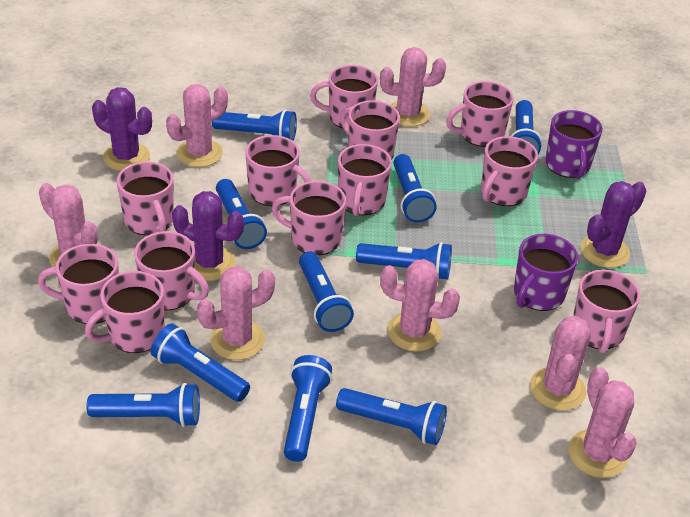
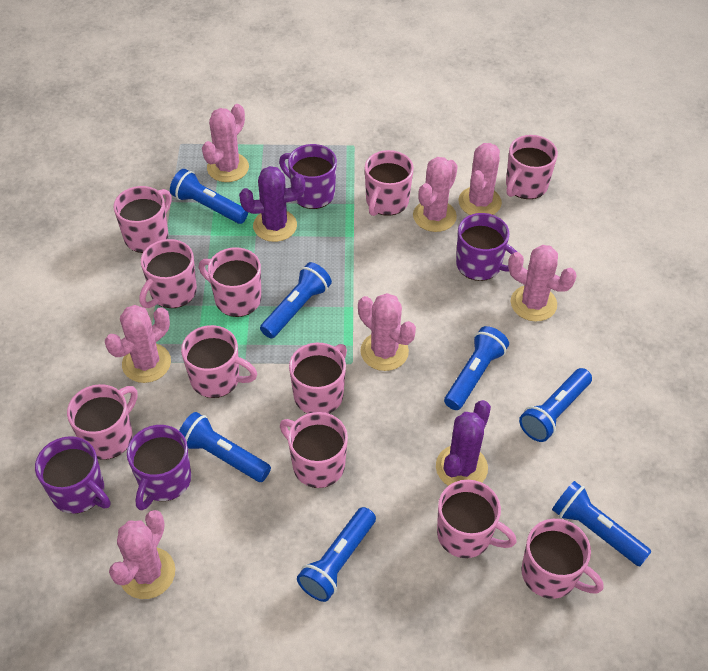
blue flashlight: [87,383,200,427] [151,323,250,402] [212,110,297,141] [216,179,267,249] [284,355,332,462] [299,252,354,332] [336,388,447,445] [356,242,452,280] [393,154,437,223] [511,100,542,155] = 10 -> [170,169,248,224] [179,412,271,482] [260,262,332,339] [297,507,376,602] [444,326,509,410] [519,368,592,442] [552,481,652,566] = 7
pink mug: [38,244,119,324] [85,271,165,353] [117,162,174,235] [134,231,209,310] [245,135,311,206] [272,181,346,255] [310,65,378,129] [338,144,392,216] [340,100,400,160] [446,81,514,147] [481,136,538,206] [573,269,640,353] = 12 -> [67,384,138,459] [113,186,172,253] [139,239,197,308] [181,325,257,398] [199,247,261,317] [280,412,348,488] [289,343,347,414] [365,150,414,216] [437,480,517,558] [506,135,558,199] [521,519,604,599] = 11
purple cactus: [92,87,152,171] [172,191,244,281] [580,181,647,268] = 3 -> [239,166,305,242] [436,400,491,486] = 2
purple mug: [514,234,578,311] [545,110,603,178] = 2 -> [35,436,110,514] [127,425,191,510] [279,144,337,209] [456,213,517,281] = 4

